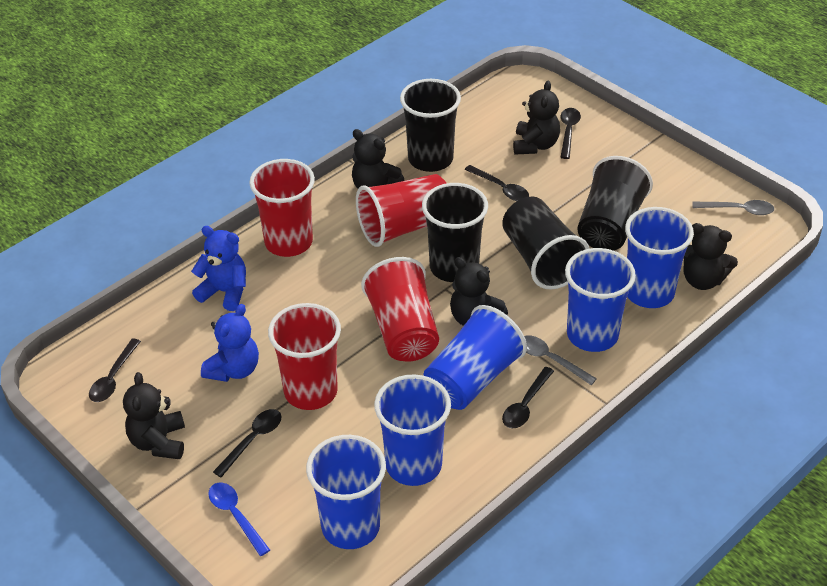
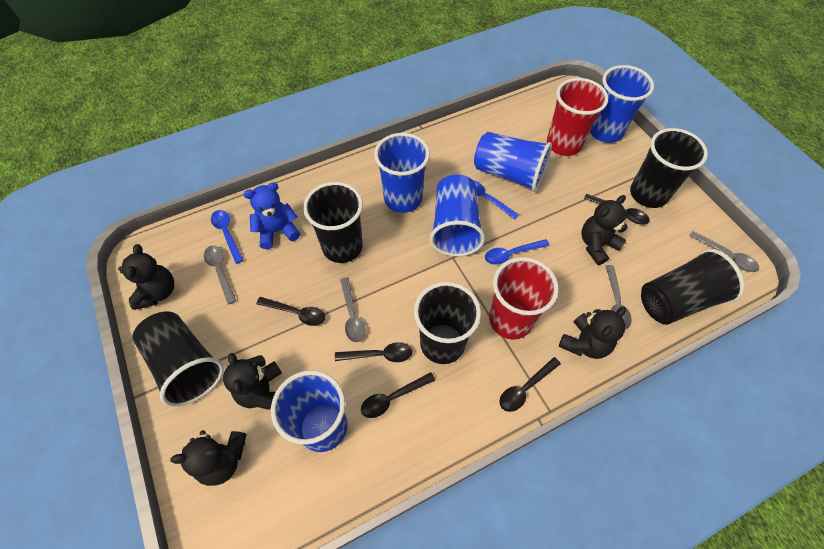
black cup: [400,79,461,172] [422,183,488,282] [502,197,590,290] [577,156,653,251] = 4 -> [132,312,224,407] [303,182,363,263] [414,282,481,364] [630,128,708,208] [641,249,744,325] = 5
blue spoon: [208,483,270,556] = 1 -> [211,210,244,264] [473,180,519,220] [485,239,550,265] = 3
blue teddy bear: [191,226,246,311] [201,304,259,382] = 2 -> [244,183,300,249] = 1
grey spoon: [524,335,597,385] [692,200,774,215] = 2 -> [204,245,236,304] [340,277,366,342] [606,265,632,329] [689,231,759,272] = 4
red cup: [249,159,315,257] [268,303,341,410] [356,174,446,247] [361,257,439,362] = 4 -> [489,257,558,340] [547,78,608,156] = 2

